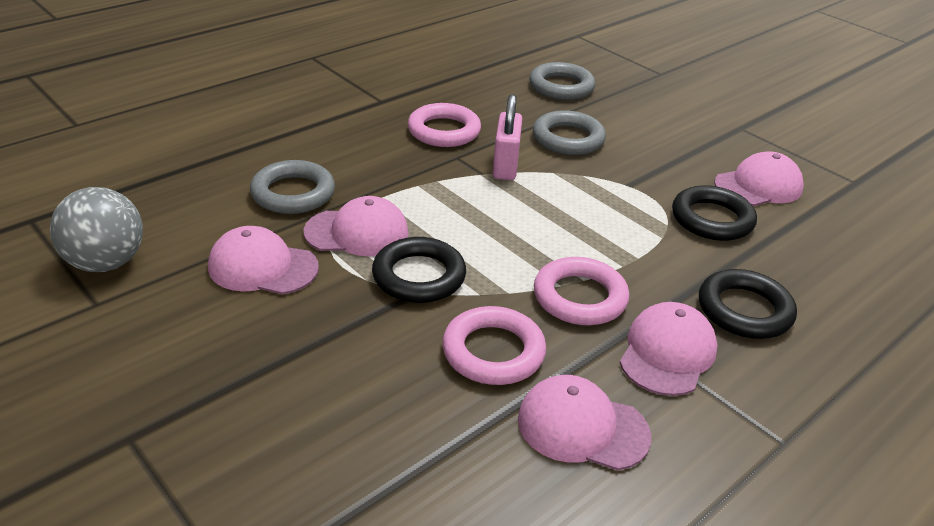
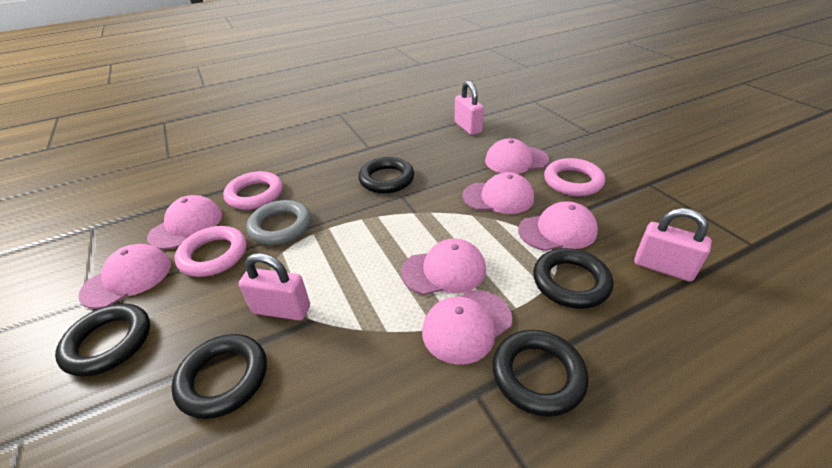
black ring: [372,237,466,303] [672,185,757,241] [699,269,797,339] = 3 -> [55,303,150,377] [172,334,267,419] [358,157,414,193] [493,330,588,417] [533,248,613,309] = 5
grey ball: [50,187,143,272] = 1 -> none = 0
grey ring: [250,160,335,214] [529,62,595,100] [533,110,606,155] = 3 -> [246,200,311,245] = 1
pink cap: [208,226,319,295] [304,196,409,257] [518,375,651,470] [620,302,718,396] [714,151,804,206] = 5 -> [78,244,171,309] [147,195,222,250] [401,239,486,295] [422,290,512,365] [462,172,534,214] [485,138,549,174] [518,201,598,251] = 7
pink padlock: [493,94,522,180] = 1 -> [239,253,310,320] [455,81,484,135] [634,208,712,282] = 3

